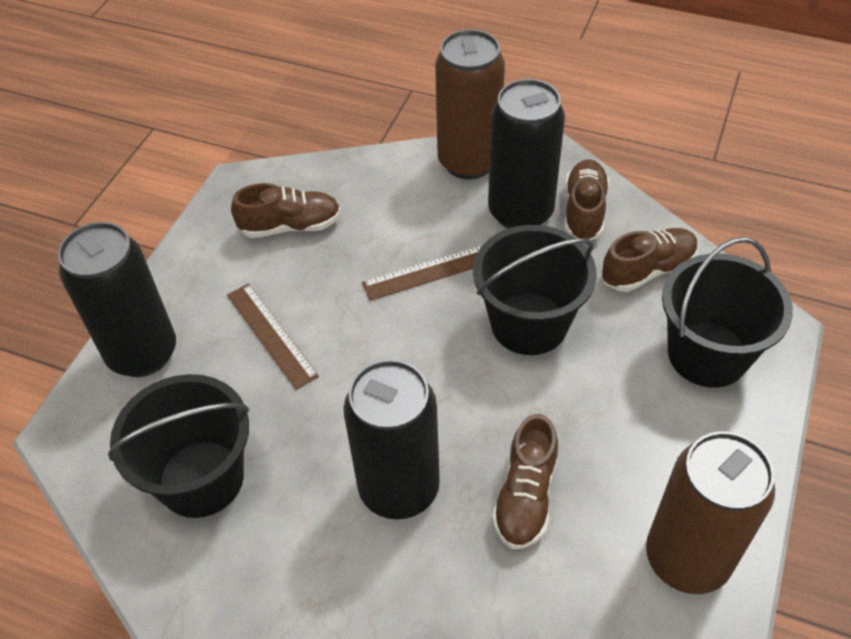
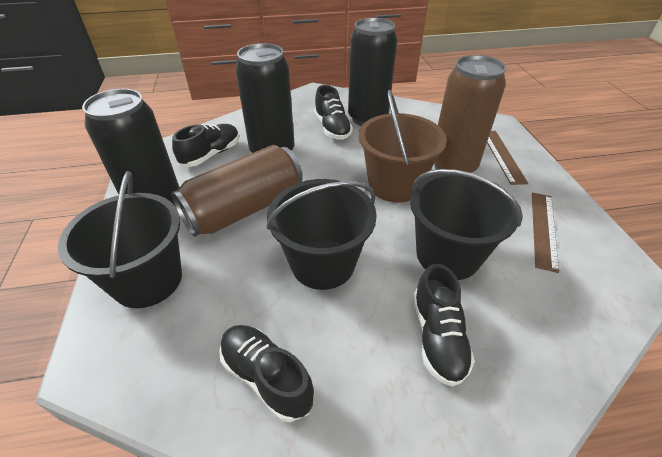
black shoe: none = 0 -> [172,124,239,167] [219,325,314,422] [314,85,353,140] [413,264,475,387] = 4
brown bucket: none = 0 -> [359,90,447,203] = 1
brown shoe: [231,183,341,238] [492,414,558,549] [565,159,609,240] [602,228,698,292] = 4 -> none = 0

